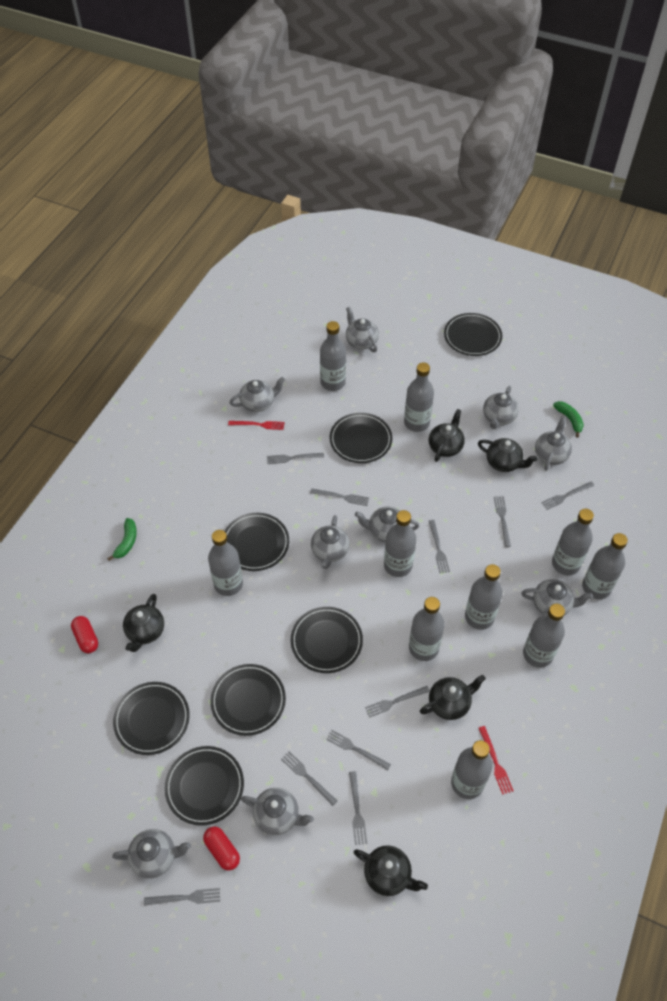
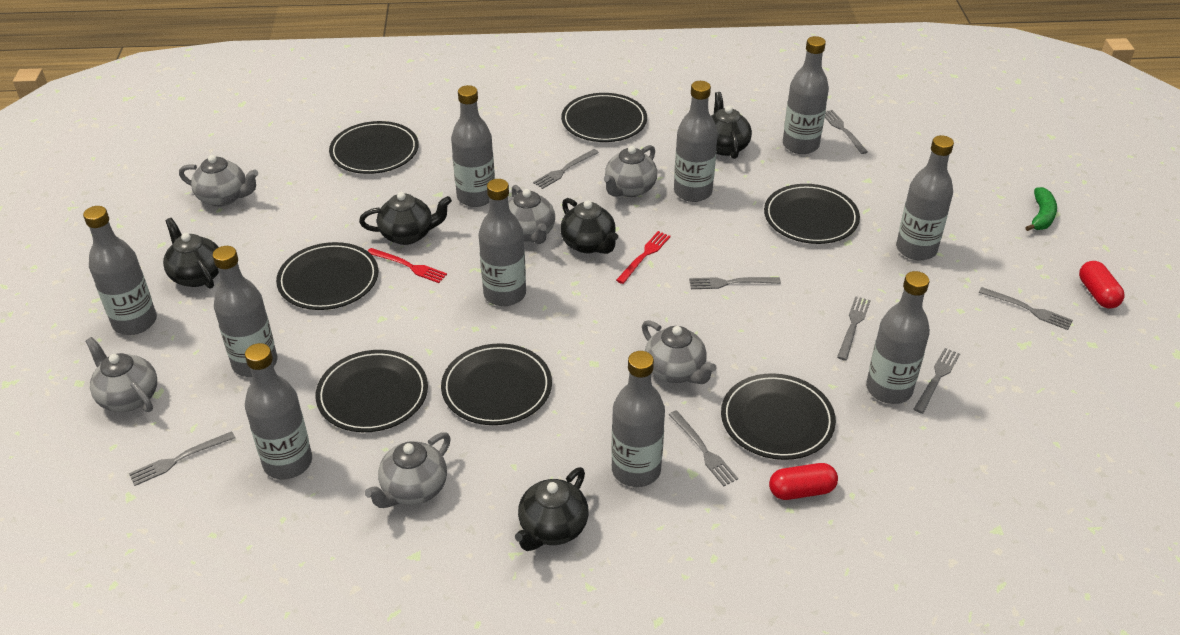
green banana: [107,518,137,561] [553,401,584,438] = 2 -> [1025,187,1057,231] = 1
grey fork: [144,888,220,906] [267,453,324,464] [281,751,337,806] [310,489,369,506] [326,729,391,770] [349,771,367,845] [365,686,430,718] [429,520,450,573] [494,496,511,547] [541,481,594,510] = 10 -> [129,431,235,486] [533,149,599,189] [668,410,738,486] [689,277,781,289] [825,110,868,154] [837,296,871,360] [914,348,960,414] [979,287,1073,330] = 8
grey teapot: [112,829,191,879] [230,377,285,412] [241,788,314,835] [311,515,349,569] [346,307,379,352] [355,507,419,542] [483,386,519,429] [521,579,593,616] [535,416,572,471] = 9 -> [85,337,157,412] [179,155,258,207] [365,432,451,508] [508,185,555,244] [604,145,657,197] [642,320,716,384] = 6

